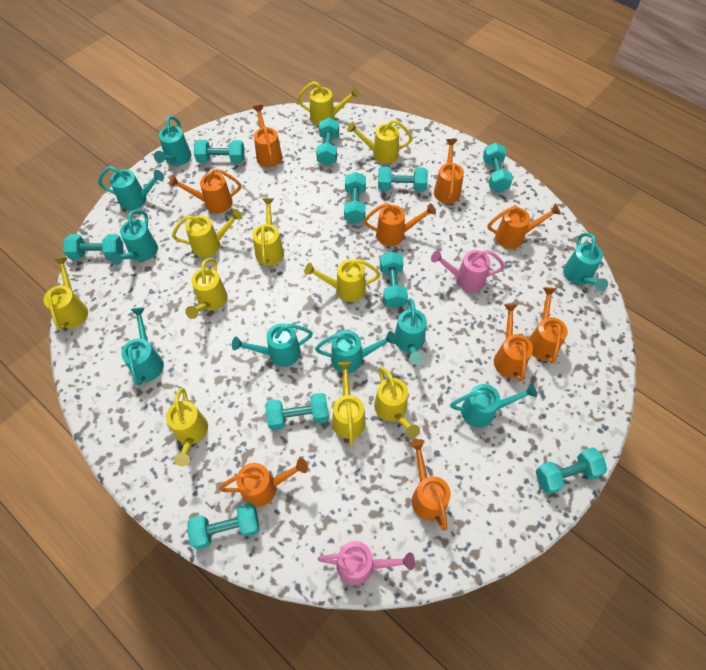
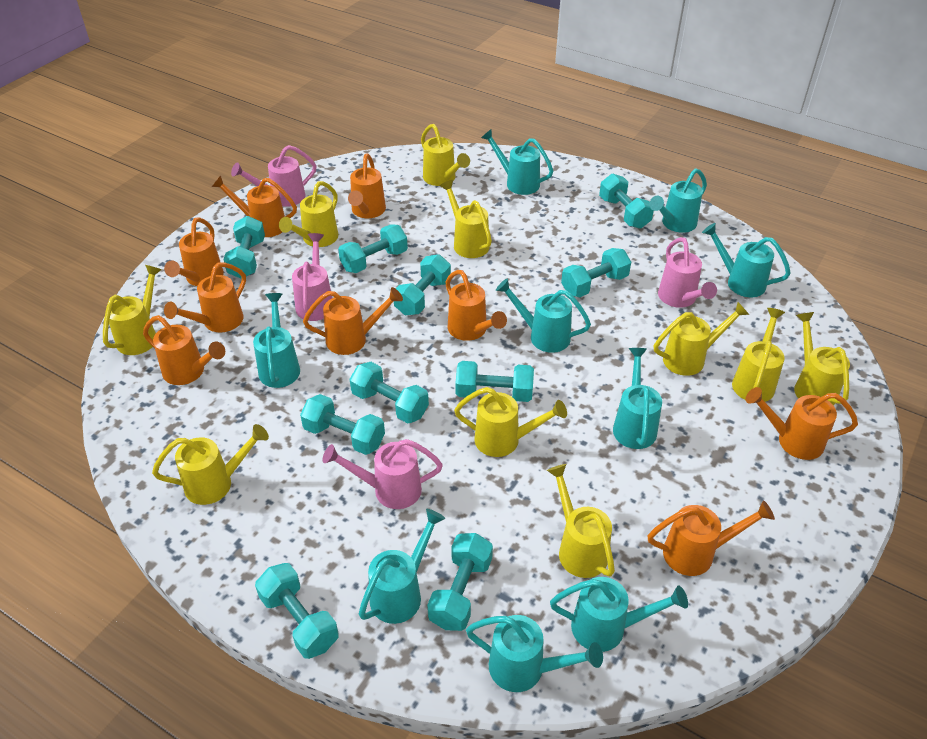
pink watering can: [318,541,415,585] [431,250,505,292] = 2 -> [231,145,317,207] [292,233,332,321] [322,439,443,509] [658,237,717,308] = 4

